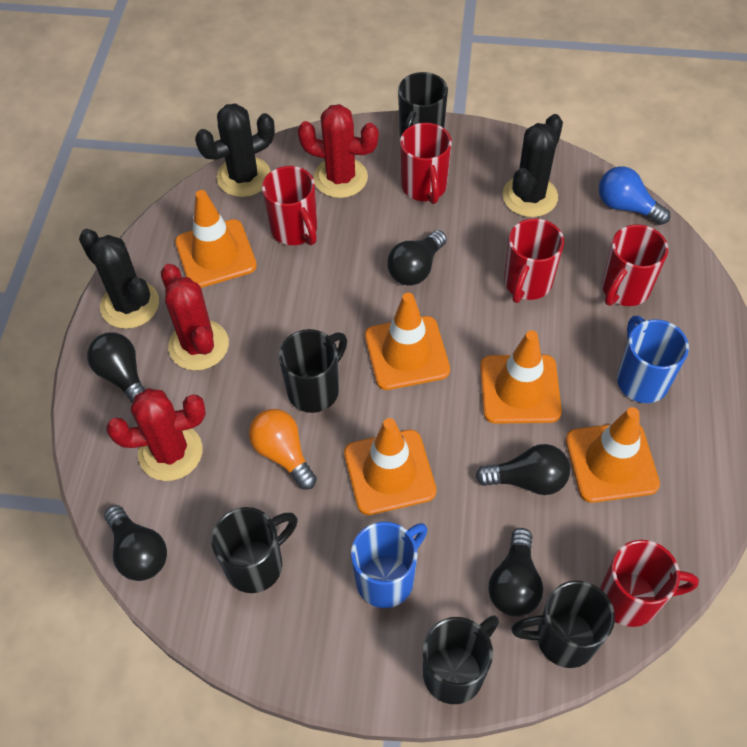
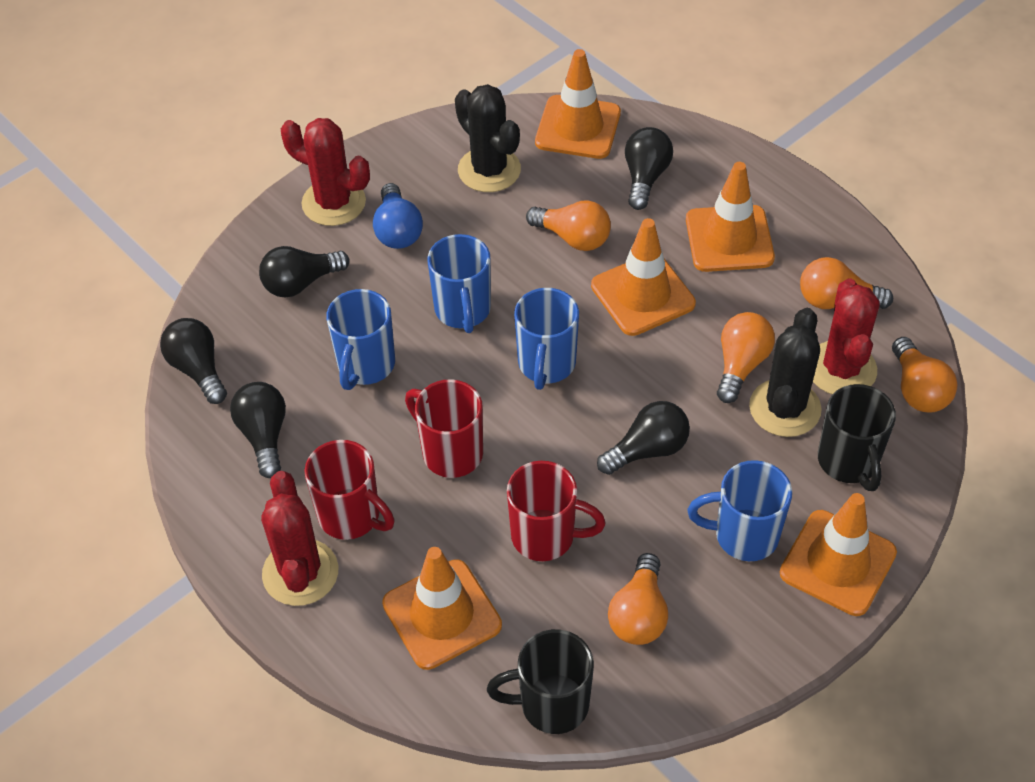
black cactus: [79,229,159,329] [195,103,275,197] [503,114,563,217] = 3 -> [455,84,521,192] [749,308,822,437] = 2
black mug: [211,507,297,593] [279,329,347,413] [398,72,448,138] [423,615,499,704] [512,581,615,668] = 5 -> [487,629,594,734] [818,384,896,491] = 2
blue mug: [351,522,428,608] [617,316,689,403] = 2 -> [326,289,395,390] [427,234,491,333] [514,288,579,390] [688,460,792,561] = 4
orange light bulb: [249,409,317,490] = 1 -> [526,200,611,251] [608,553,668,645] [717,312,775,403] [800,257,893,309] [892,337,957,413] = 5
red mug: [262,166,317,245] [400,123,452,204] [504,218,564,303] [600,540,699,627] [602,224,668,306] = 5 -> [304,440,394,540] [405,379,483,478] [507,461,606,561] = 3

